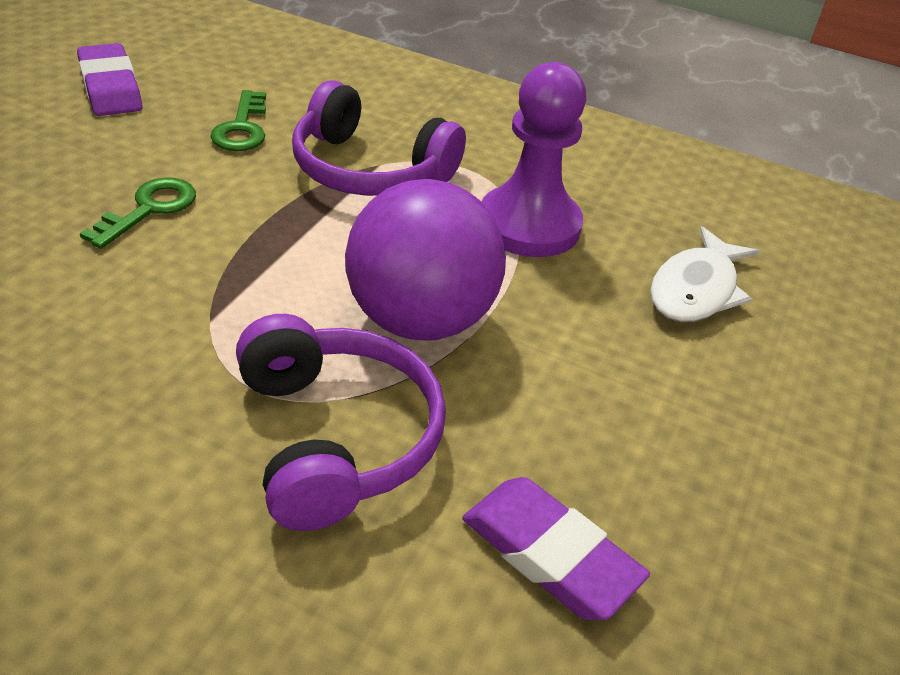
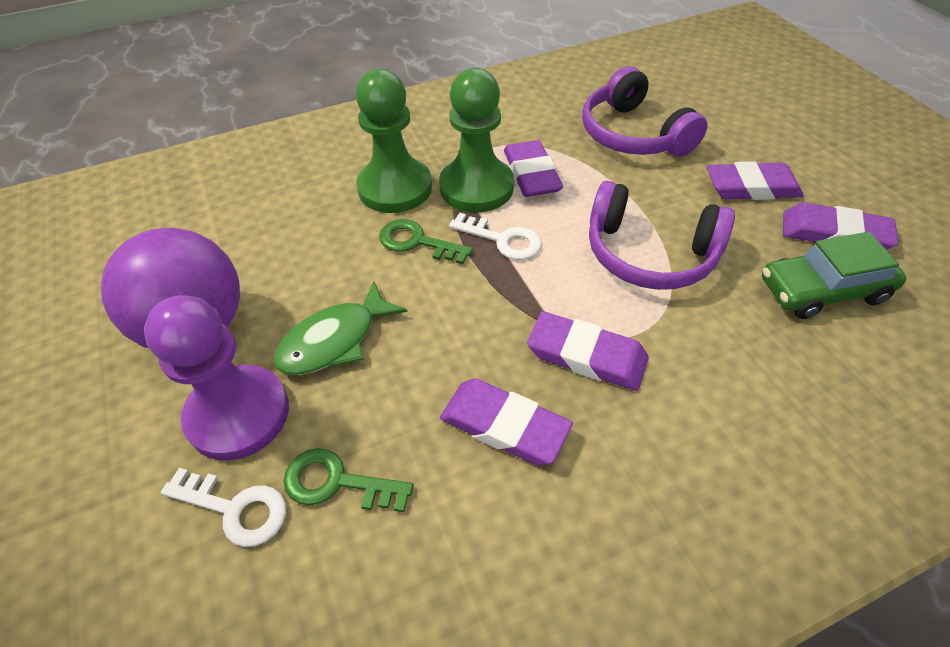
green car: none = 0 -> [762,232,906,319] = 1
green fish: none = 0 -> [273,281,407,375] = 1
green pawn: none = 0 -> [356,69,432,213] [439,68,514,213] = 2
purple eraser: [77,43,142,116] [462,477,650,620] = 2 -> [440,379,573,465] [504,140,563,197] [527,311,649,391] [707,161,804,200] [783,202,899,250] = 5
white fish: [650,226,760,322] = 1 -> none = 0
white key: none = 0 -> [161,468,286,547] [449,213,542,260] = 2

